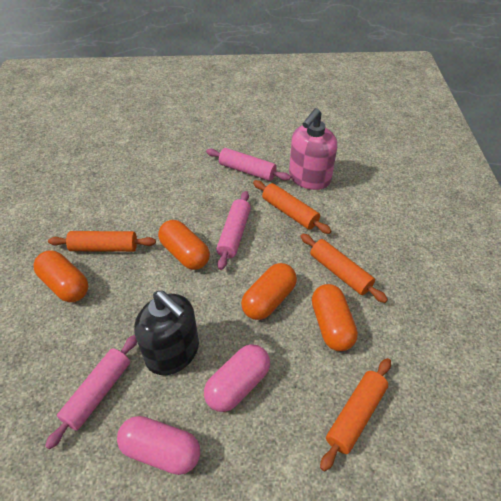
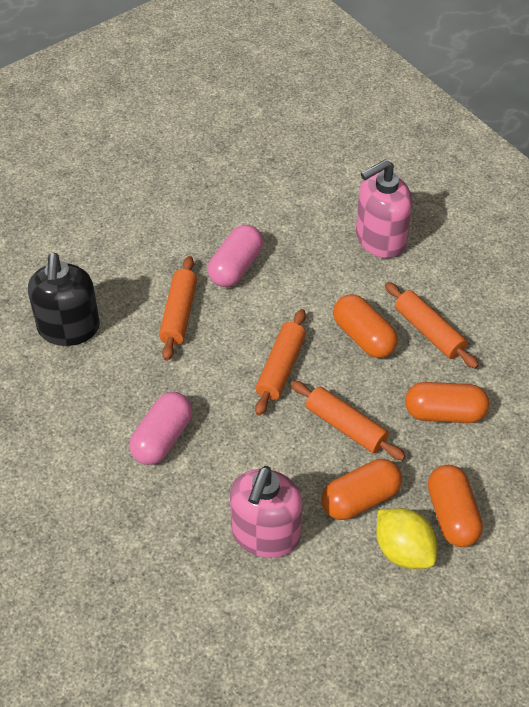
pink rolling pin: [45,335,137,450] [206,148,291,181] [216,191,251,270] = 3 -> none = 0
pink soap dispenser: [289,108,337,190] = 1 -> [230,466,302,558] [356,159,413,258] = 2
yellow lemon: none = 0 -> [376,508,437,569] = 1

